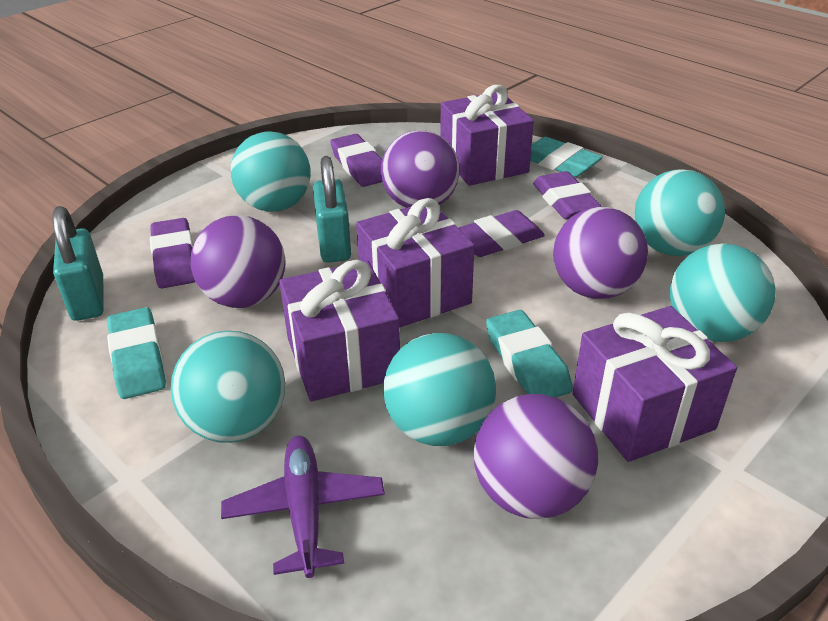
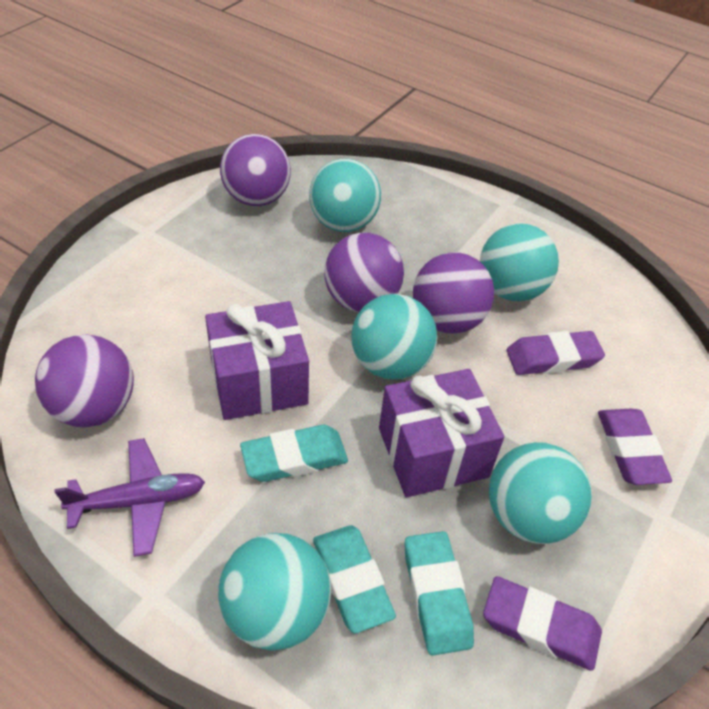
purple eraser: [150,218,195,288] [330,134,382,187] [458,210,545,257] [533,171,602,219] = 4 -> [483,576,602,671] [507,331,605,375] [598,409,672,485] = 3
purple gift: [279,260,400,402] [356,198,475,328] [440,85,534,186] [572,306,737,462] = 4 -> [205,301,309,420] [379,369,504,497] = 2
turquoise padlock: [53,206,104,321] [313,156,351,263] = 2 -> none = 0

